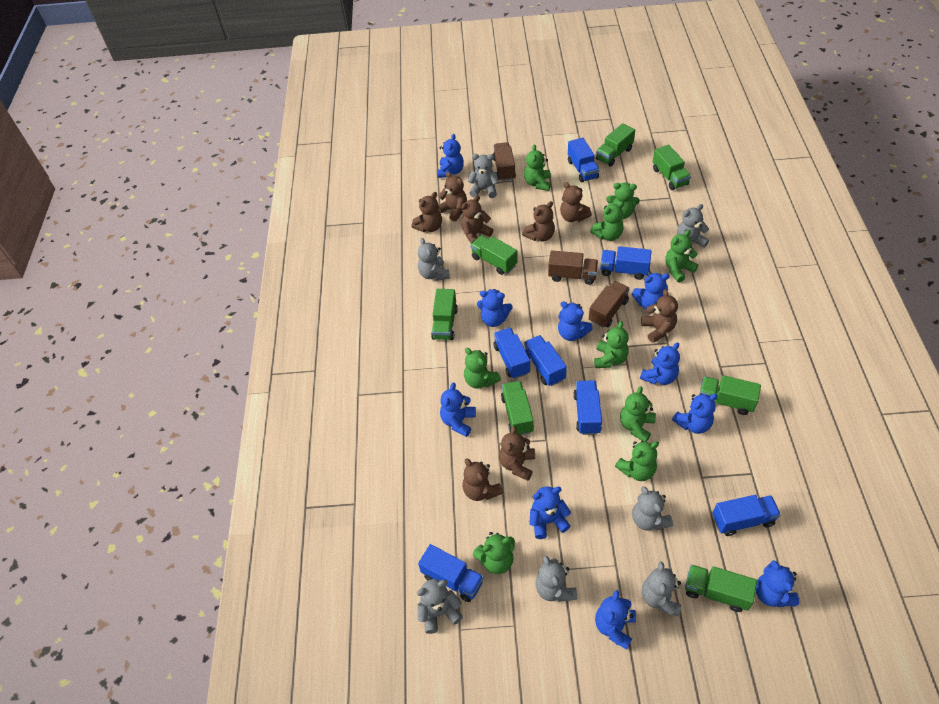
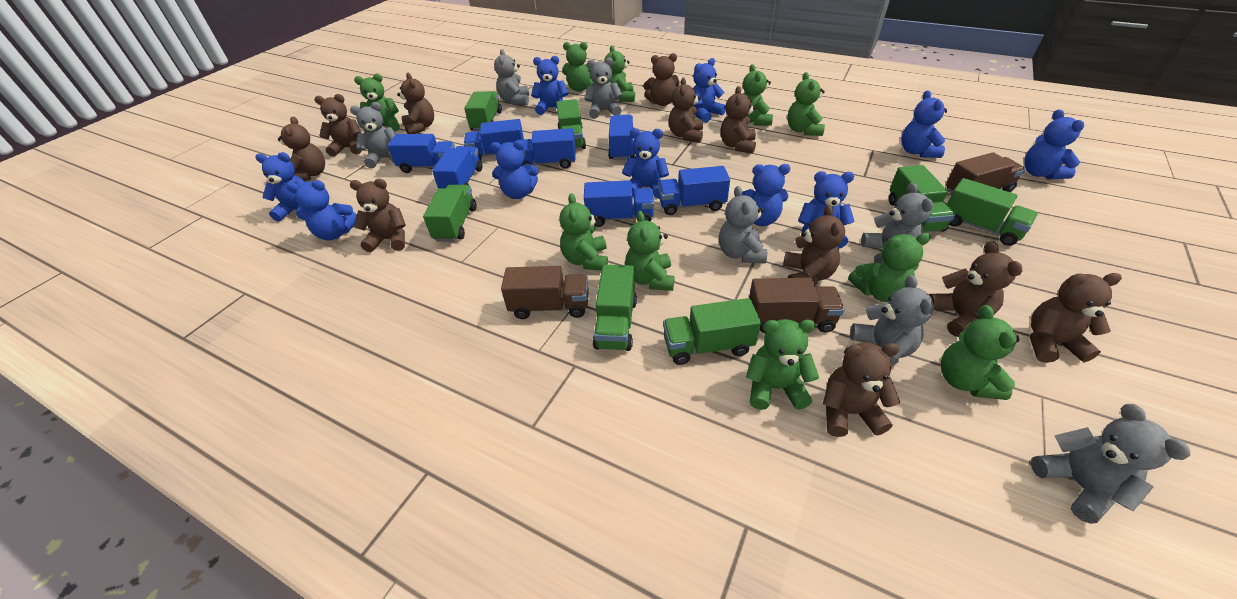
brown teddy bear: [411,192,442,232] [438,172,467,222] [461,195,493,244] [462,458,503,501] [499,426,535,481] [522,201,555,241] [560,182,592,222] [641,289,678,343] = 8 -> [278,116,325,181] [314,94,362,157] [350,179,406,252] [397,73,434,134] [643,53,680,106] [668,78,703,142] [720,86,756,153] [783,205,845,285] [823,342,900,437] [929,241,1022,337] [1030,273,1122,363] = 11
green teddy bear: [464,348,501,389] [473,532,515,574] [524,145,551,191] [590,201,625,241] [594,321,629,368] [606,182,640,219] [615,441,659,481] [620,386,656,442] [665,230,699,283] = 9 -> [354,74,400,131] [559,193,608,270] [563,42,594,92] [604,45,635,102] [625,211,675,291] [743,64,773,126] [746,319,819,410] [787,72,825,136] [848,233,931,302] [941,305,1019,400] = 10

